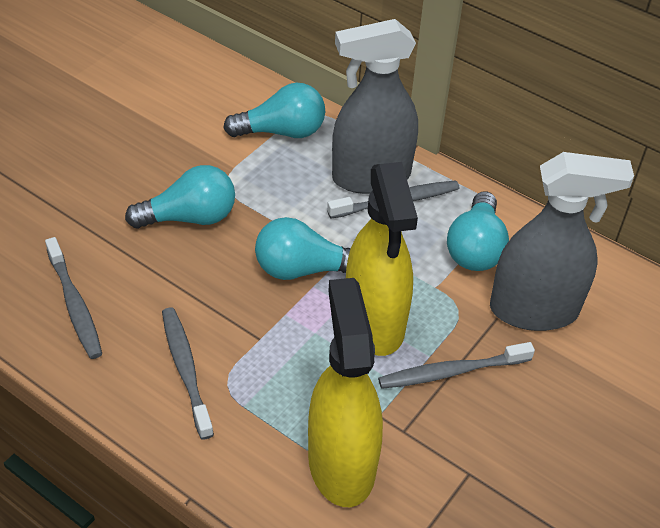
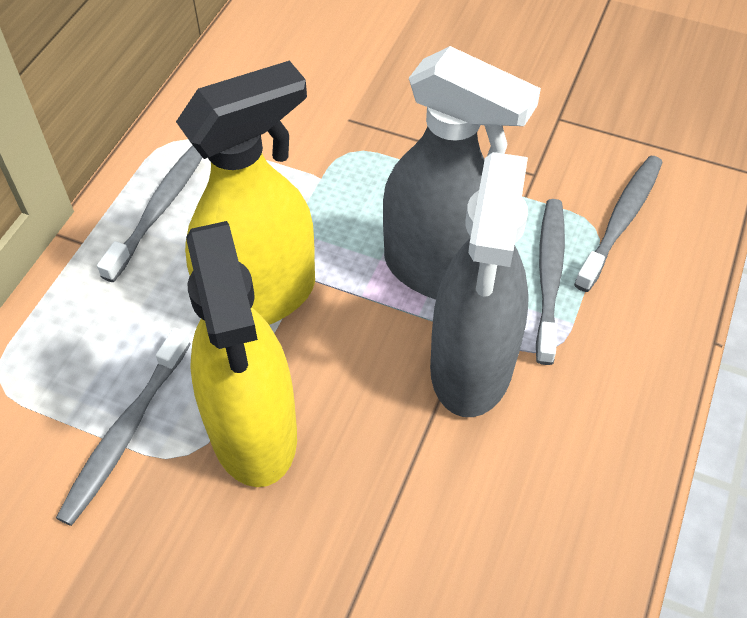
turquoise light bulb: [125,165,235,228] [223,83,325,138] [255,217,350,280] [447,191,509,271] = 4 -> none = 0

